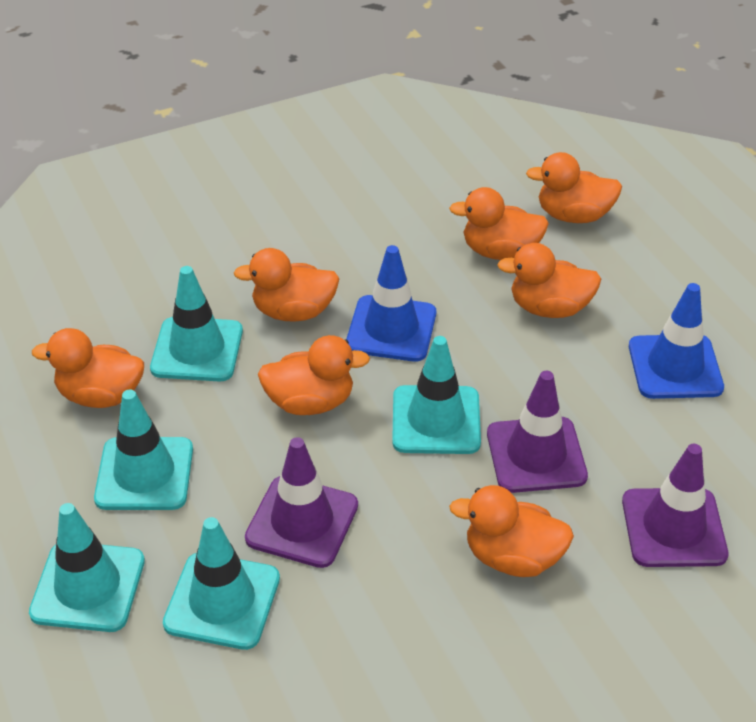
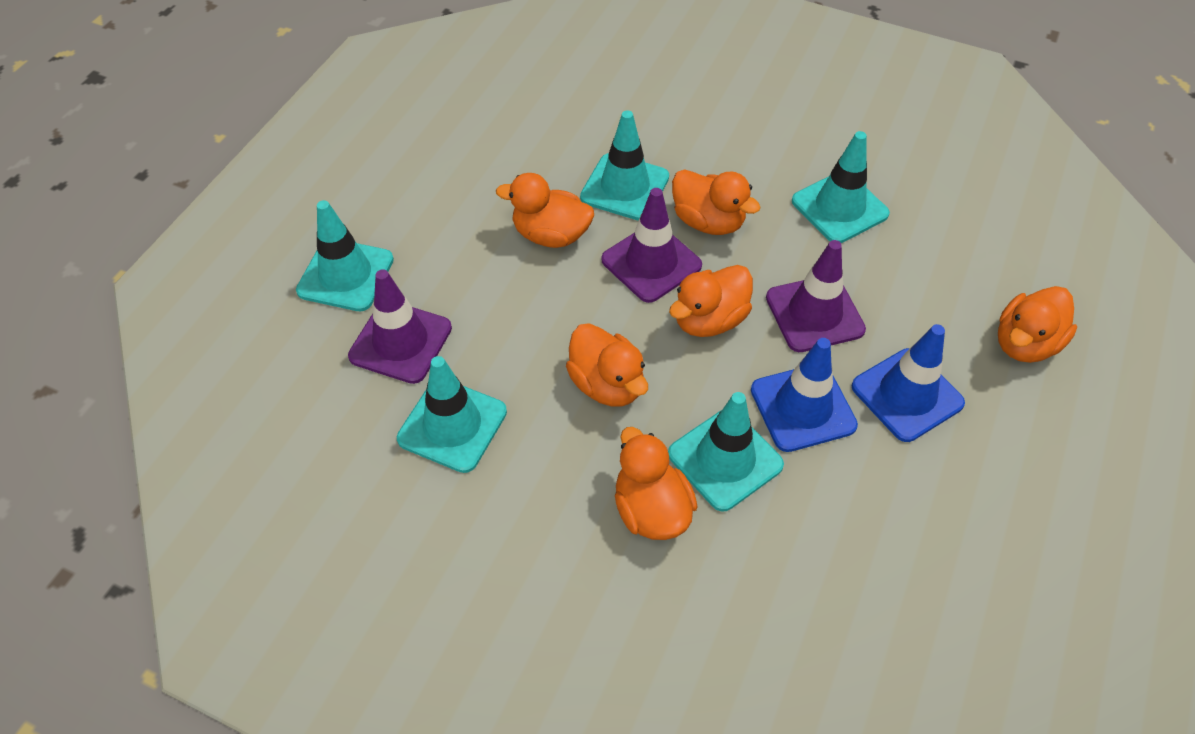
orange duck: [32,328,144,408] [234,248,340,322] [258,335,370,415] [449,187,549,260] [449,485,574,577] [497,243,601,318] [526,152,622,223] = 7 -> [496,173,594,248] [566,323,648,406] [615,427,698,540] [669,265,753,337] [672,169,761,235] [998,286,1077,363] = 6

